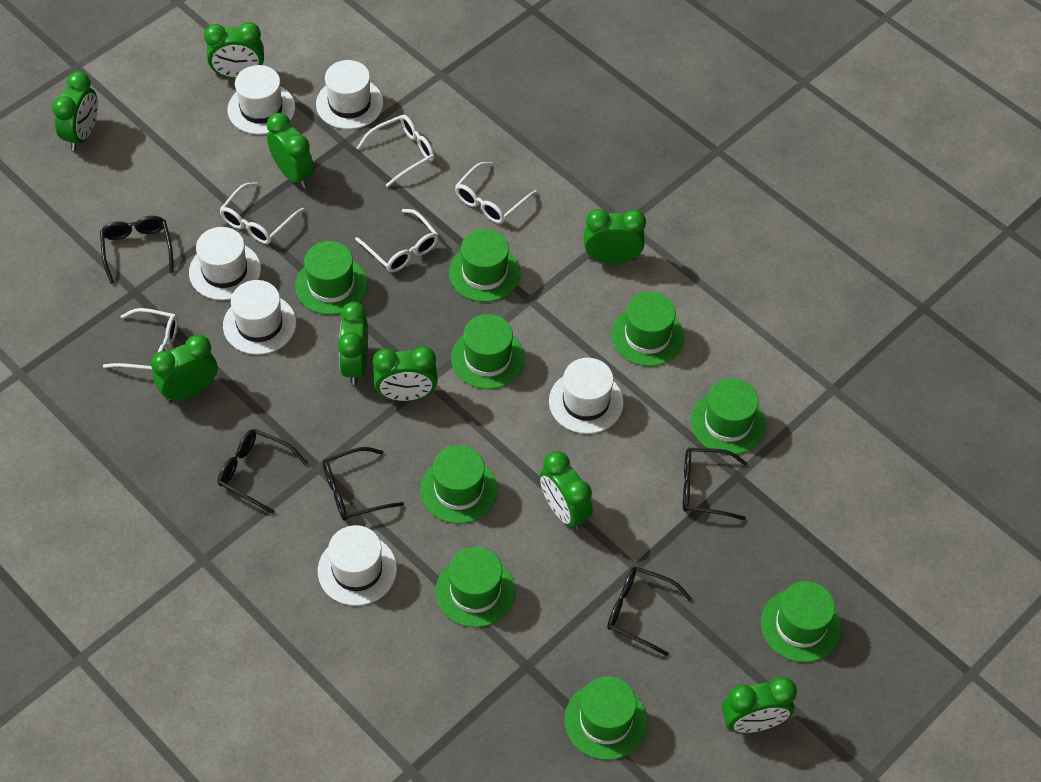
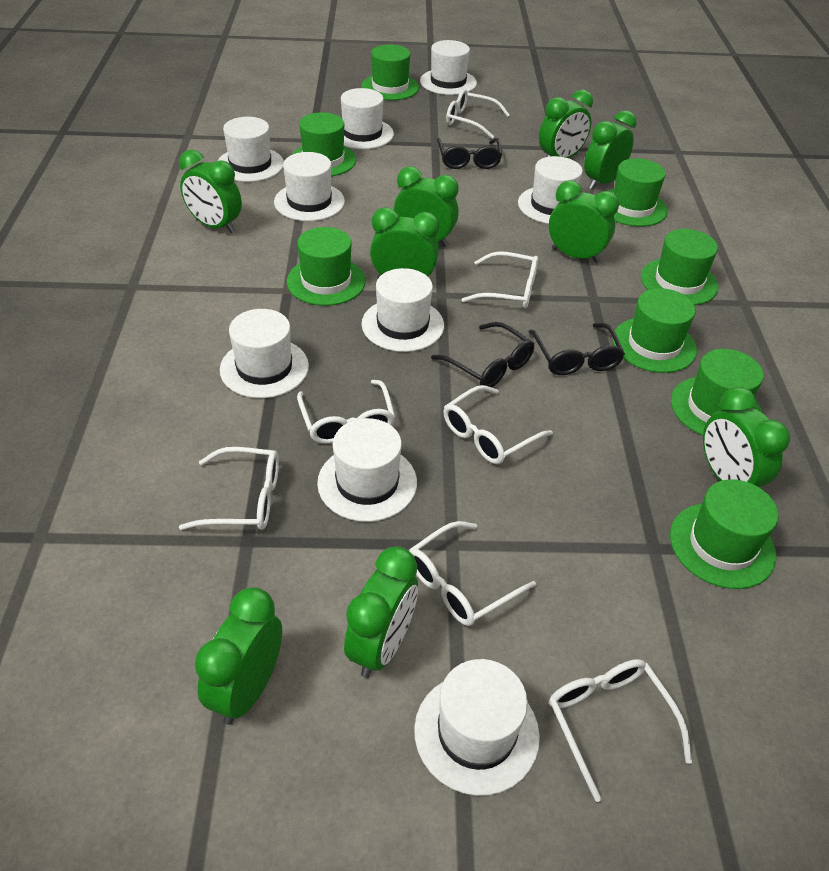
black glasses: [100,216,173,284] [218,429,307,514] [323,447,404,521] [607,566,692,656] [683,448,747,520] = 5 -> [431,322,535,387] [437,138,502,169] [529,323,625,375] = 3
green hat: [295,241,367,315] [421,445,498,524] [436,547,515,628] [449,229,520,302] [451,314,525,389] [565,676,647,760] [611,292,684,366] [691,378,766,455] [761,581,841,662] = 9 -> [287,227,366,306] [292,112,357,176] [361,45,419,100] [609,158,668,227] [613,288,697,373] [641,229,719,305] [670,479,779,589] [671,349,764,436] = 8
white glasses: [103,308,178,370] [220,182,305,244] [355,209,439,272] [357,115,435,187] [455,162,537,223] = 5 -> [179,447,279,530] [297,380,395,444] [409,521,536,626] [444,385,553,464] [446,89,510,139] [461,251,538,308] [549,659,692,802] = 7
white hat: [189,227,261,300] [223,280,296,355] [228,65,295,135] [316,60,383,129] [318,525,397,606] [549,358,624,434] = 6 -> [218,117,284,182] [220,309,309,398] [274,152,345,221] [317,418,417,522] [341,88,394,149] [362,268,444,352] [414,659,540,796] [420,40,477,95] [518,156,583,224] = 9

